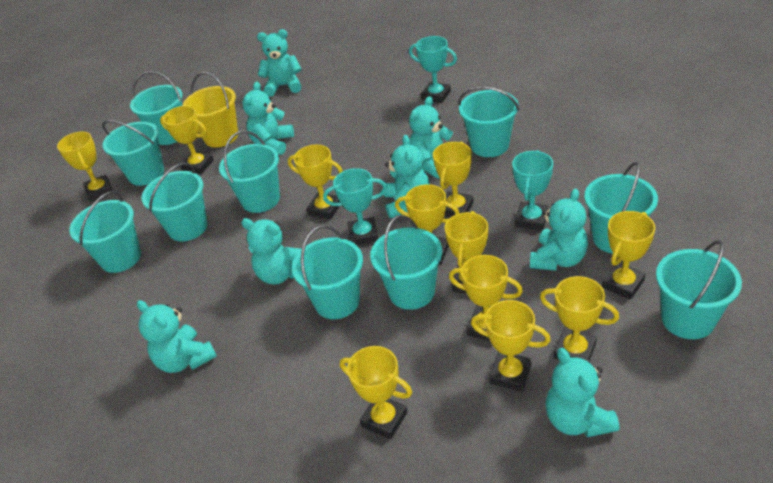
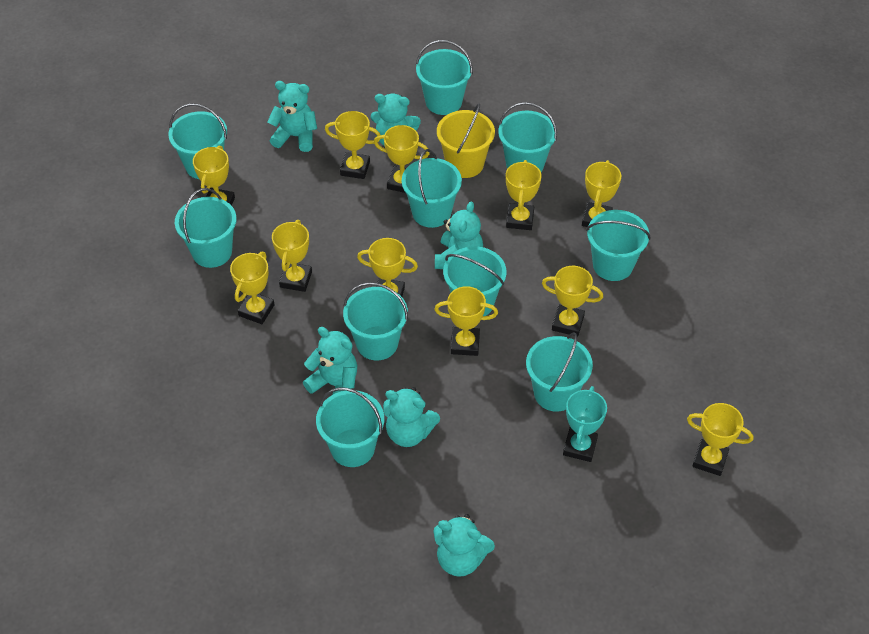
turquoise teddy bear: [137,300,217,373] [241,218,301,285] [243,82,294,155] [257,29,302,96] [384,135,430,218] [409,96,453,178] [530,188,588,271] [545,348,619,437] = 8 -> [267,81,317,152] [303,327,358,395] [370,94,421,146] [383,387,440,447] [433,514,495,577] [435,201,483,269] = 6
turquoise trophy: [323,168,387,245] [409,36,457,103] [512,150,553,230] = 3 -> [563,386,607,462] = 1

